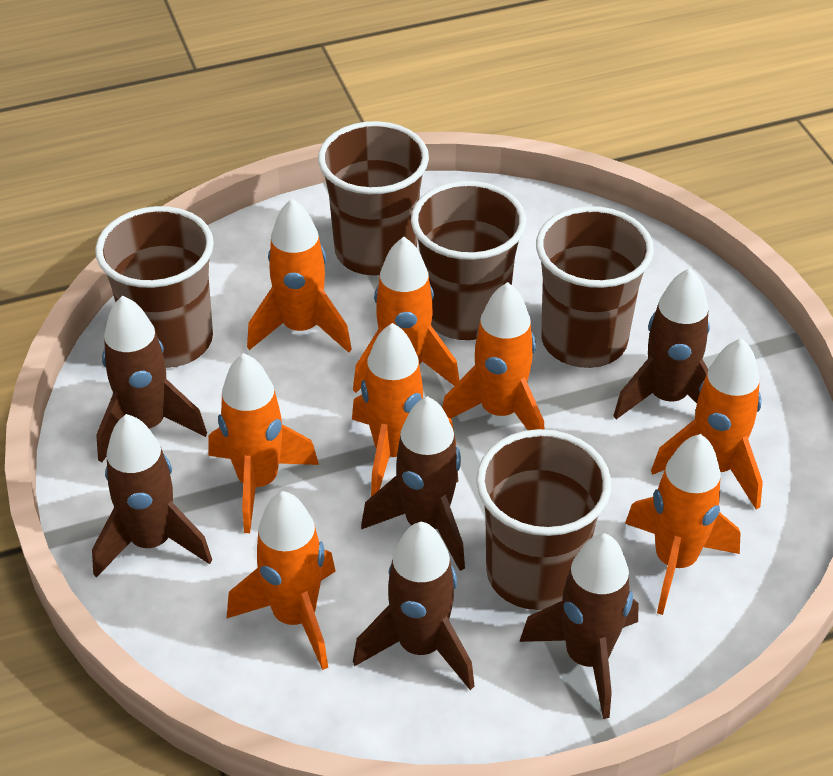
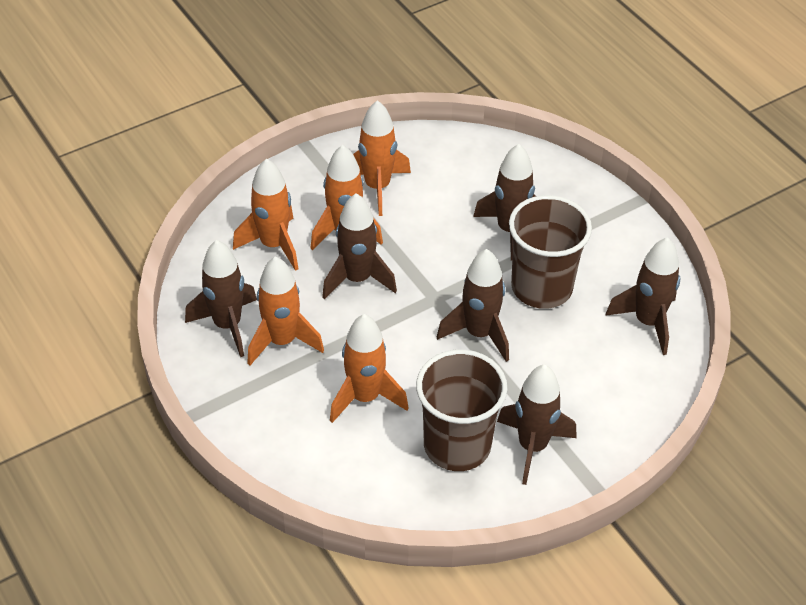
brown cup: [95,206,214,368] [318,121,429,276] [411,181,526,340] [476,429,611,610] [536,206,654,368] = 5 -> [416,350,508,471] [509,195,592,309] = 2
orange rocket: [208,353,319,533] [227,491,336,670] [247,198,352,353] [352,323,456,497] [353,237,459,393] [442,282,545,430] [625,434,740,615] [651,338,763,510] = 8 -> [233,159,298,271] [247,256,324,366] [311,145,383,250] [330,314,409,423] [353,100,411,216] = 5

